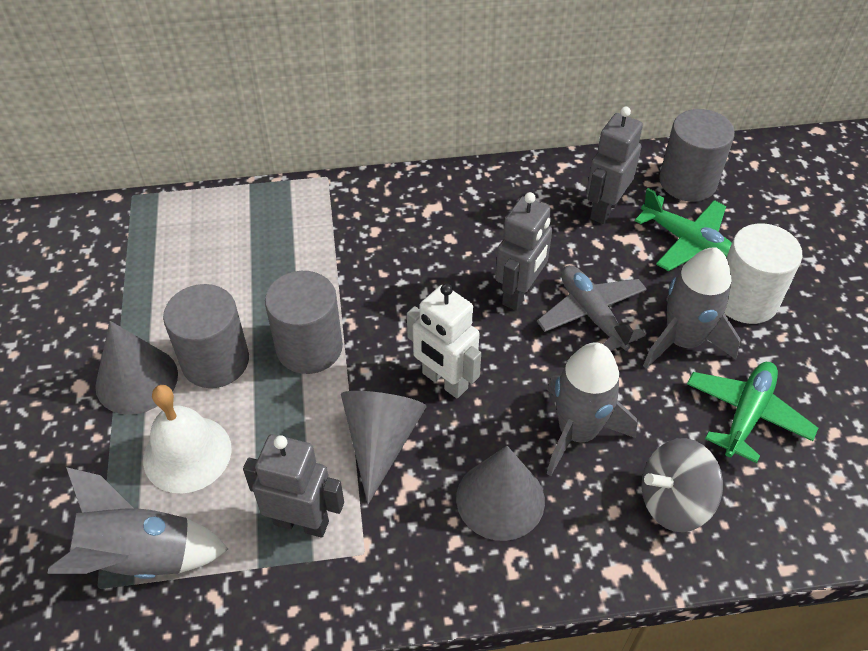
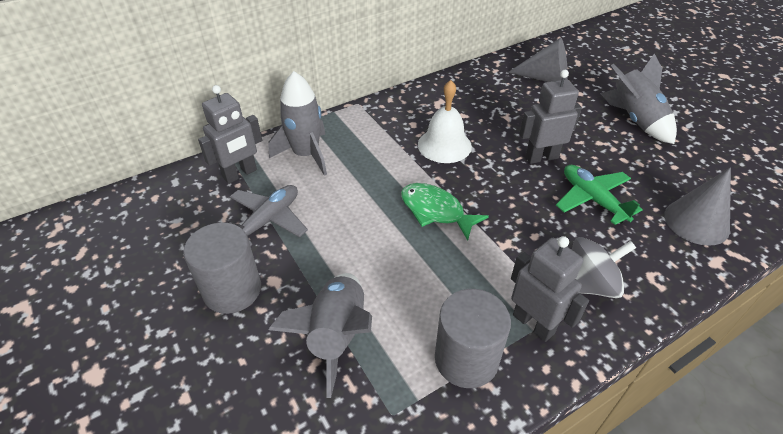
green fish: none = 0 -> [401,183,489,241] = 1
green plane: [635,188,732,271] [687,362,818,463] = 2 -> [556,165,643,225] = 1
grey cone: [95,321,178,415] [341,391,427,504] [456,446,545,541] = 3 -> [508,38,568,82] [664,167,731,246] = 2
grey cylinder: [163,284,249,388] [265,271,343,374] [659,109,735,202] = 3 -> [183,222,261,314] [435,289,511,388] = 2
white cylinder: [724,223,802,324] = 1 -> none = 0
white robot: [407,284,481,398] = 1 -> none = 0

